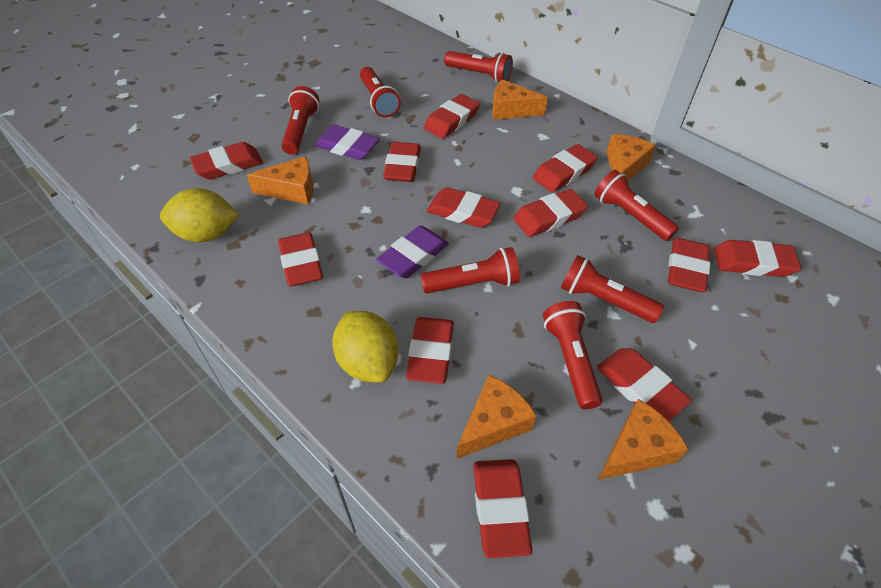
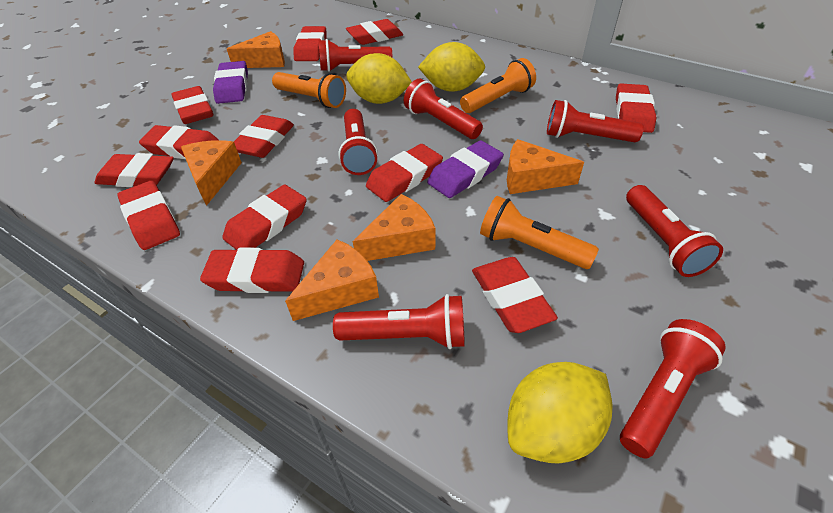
orange flashlight: none = 0 -> [272,72,346,108] [460,58,536,113] [480,196,599,269] = 3
yellow lemon: [160,188,239,242] [332,311,398,383] = 2 -> [346,53,412,104] [418,42,485,92] [508,362,613,464] = 3

